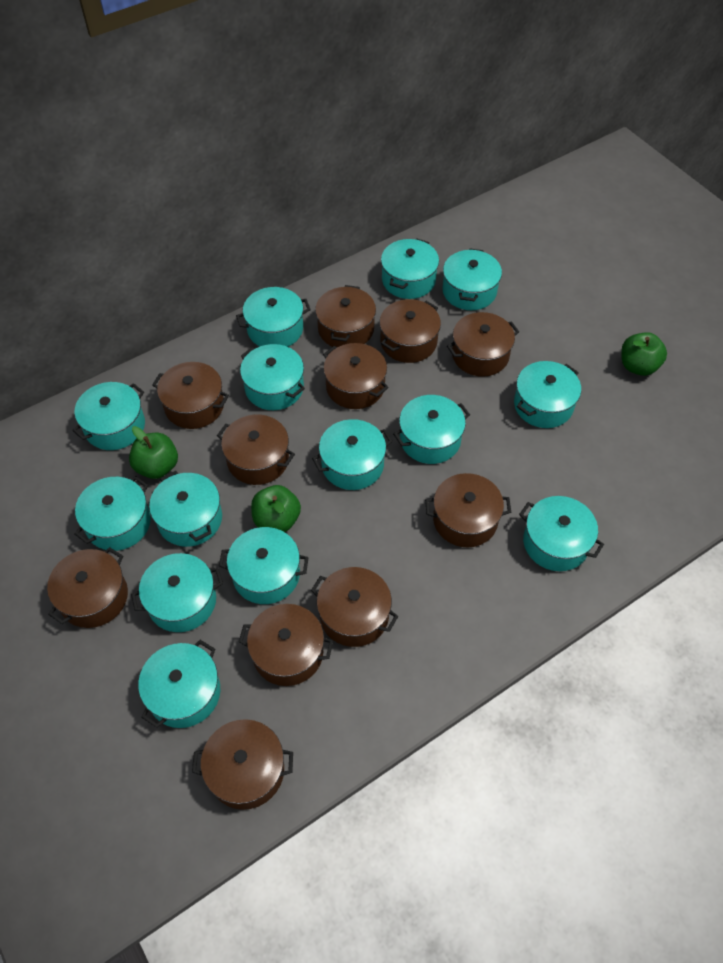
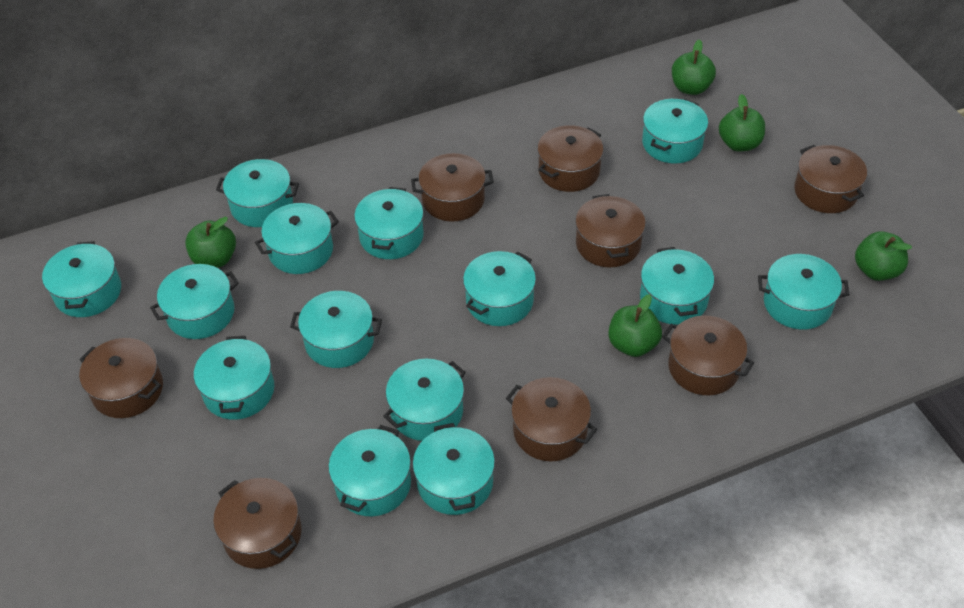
brown pot: [47,547,128,628] [152,362,229,429] [192,719,293,810] [217,415,295,485] [239,604,333,686] [311,567,398,647] [315,285,376,347] [323,343,389,409] [380,299,441,363] [425,473,511,547] [447,312,519,377] = 11 -> [79,338,163,418] [213,478,301,569] [411,153,494,221] [506,377,597,461] [537,125,603,192] [575,194,646,267] [662,315,754,396] [794,145,867,213] = 8
green apple: [129,426,178,479] [251,485,301,532] [621,332,667,376] = 3 -> [185,217,236,268] [608,294,662,357] [672,39,716,95] [719,94,765,152] [855,231,912,281] = 5

